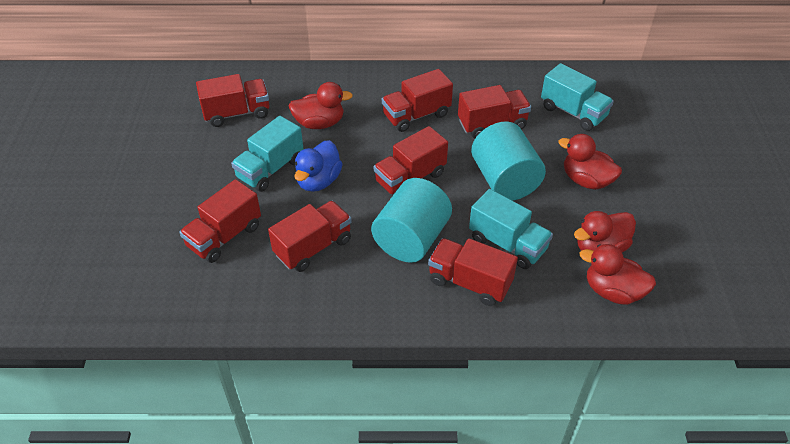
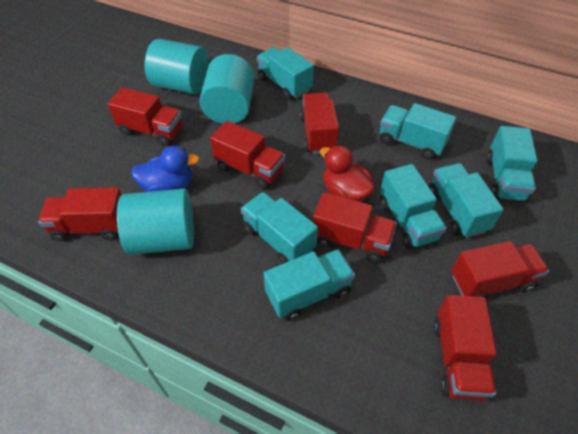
red duck: [288,82,353,129] [558,134,622,190] [574,211,636,252] [580,244,656,305] = 4 -> [320,145,375,202] = 1
turquoise cylinder: [371,178,452,263] [471,122,546,201] = 2 -> [117,189,194,255] [145,39,209,94] [199,54,254,124] = 3
turquoise truck: [231,116,304,192] [469,189,553,269] [541,63,614,131] = 3 -> [241,192,318,264] [257,47,314,100] [264,249,355,321] [380,103,456,159] [380,164,447,249] [429,163,504,238] [486,126,537,202] = 7

